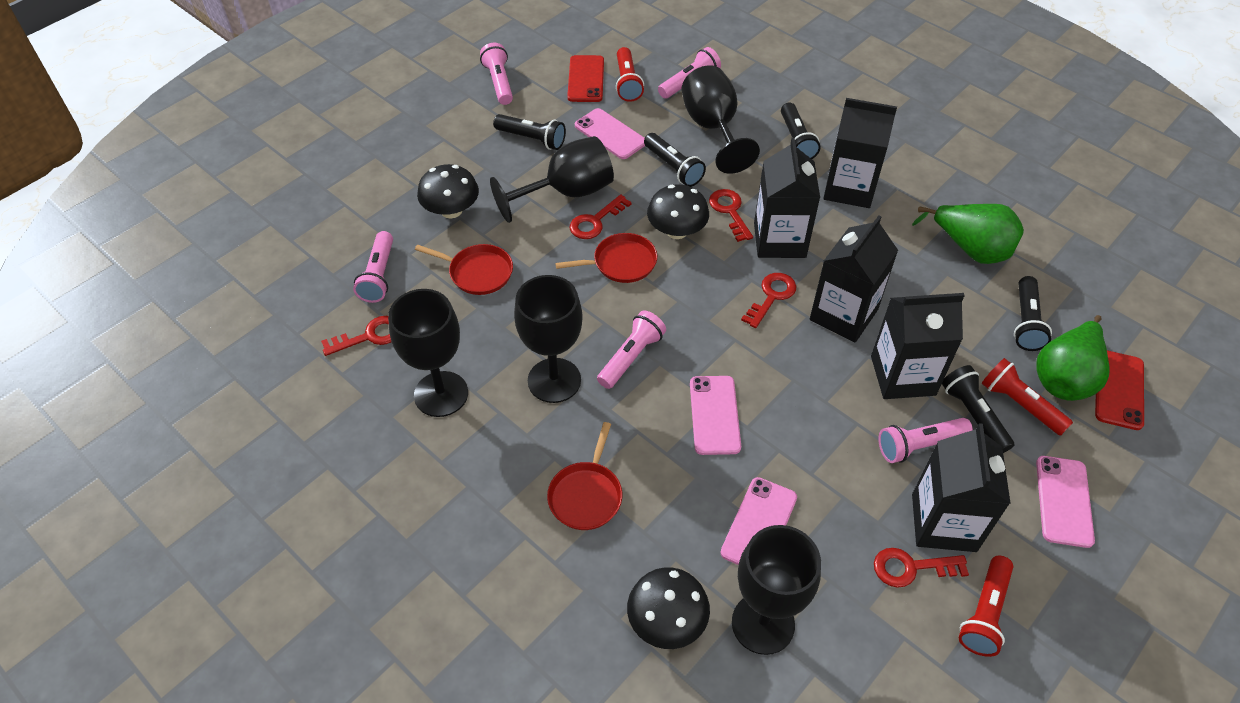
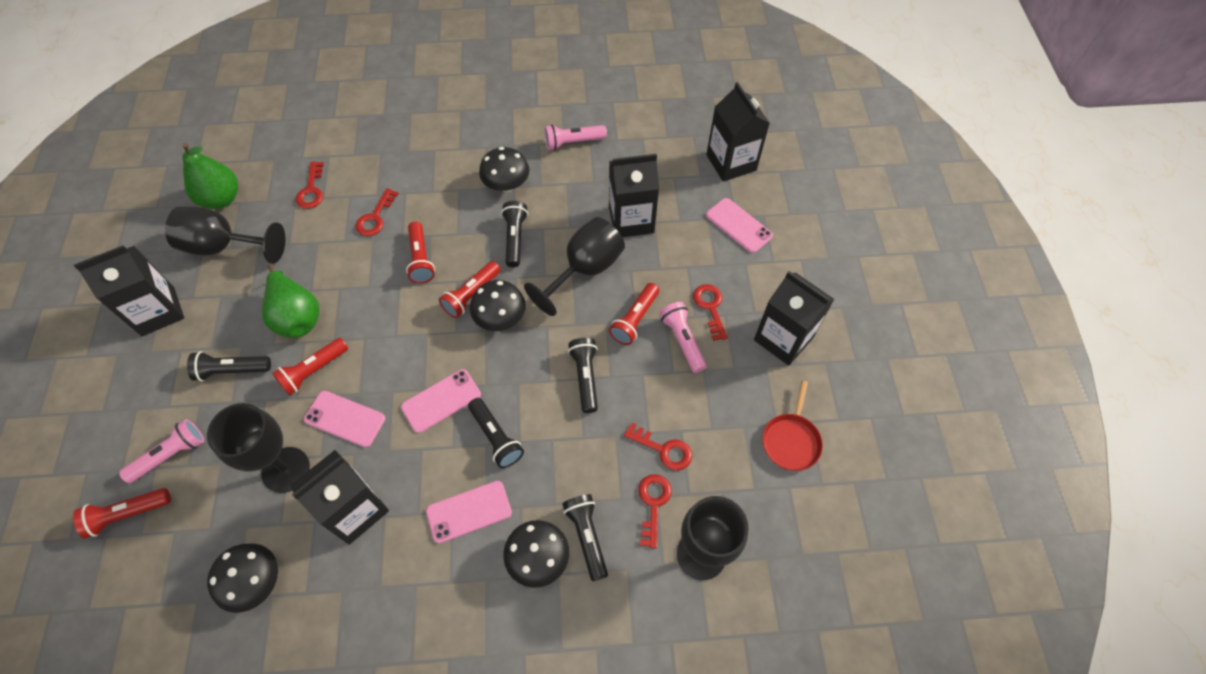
black goblet: [388,289,468,417] [490,136,614,223] [514,275,583,403] [681,65,760,174] [732,525,821,655] = 5 -> [165,206,286,264] [207,403,310,493] [524,217,625,316] [677,496,748,580] = 4
black mushroom: [417,164,479,218] [627,567,710,649] [647,184,709,239] = 3 -> [207,543,278,613] [470,280,526,331] [479,147,529,192] [503,520,569,588] = 4
pink flashlight: [353,231,393,303] [480,43,513,105] [597,310,666,389] [658,47,721,99] [878,418,973,463] = 5 -> [119,419,204,483] [544,125,607,150] [659,302,707,373] = 3
red flashlight: [616,47,644,102] [959,556,1013,657] [982,358,1073,436] = 3 -> [73,488,171,539] [272,338,348,396] [406,222,435,283] [439,261,500,318] [609,283,659,345] = 5
red pan: [415,244,513,295] [547,422,622,530] [555,233,657,283] = 3 -> [762,381,823,471] = 1
red phone: [567,55,604,102] [1095,350,1144,430] = 2 -> none = 0

